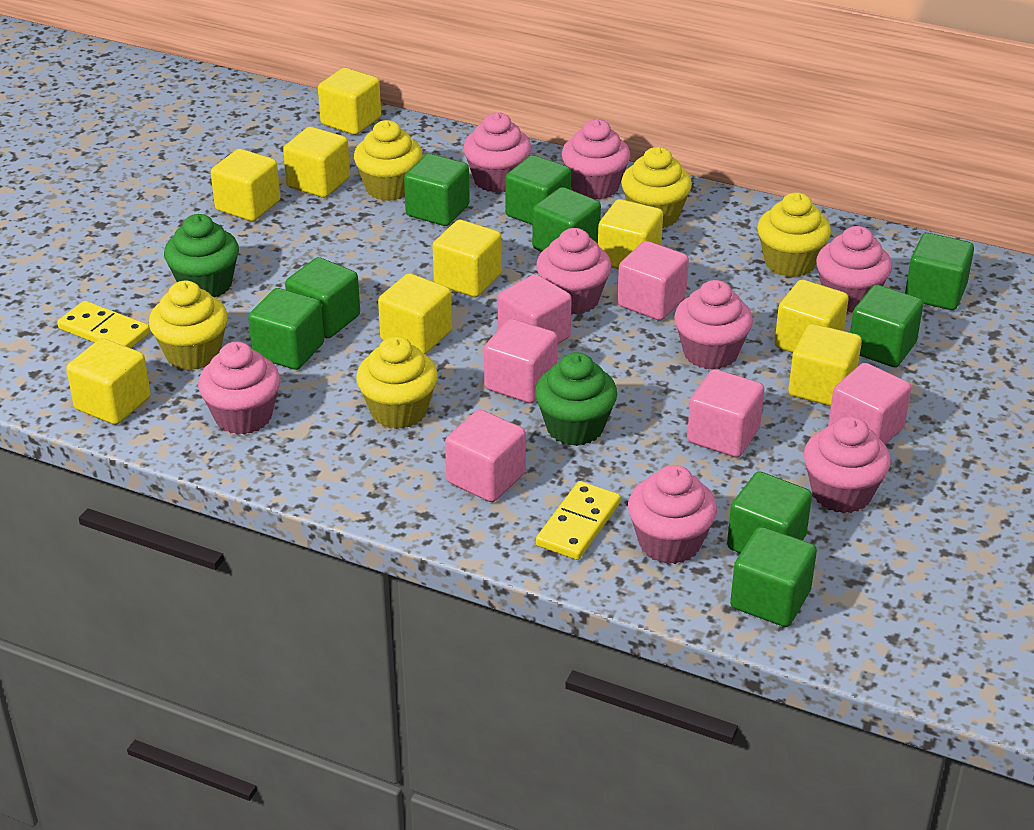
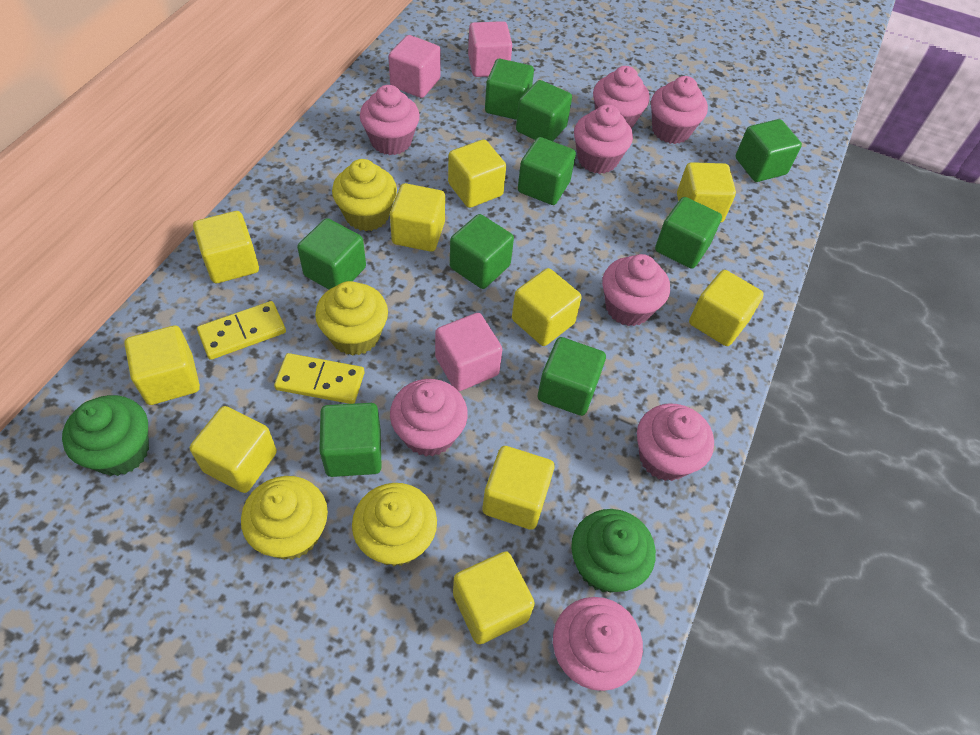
pink cube: [445,409,526,502] [484,319,557,403] [498,274,572,344] [617,241,689,321] [687,369,764,457] [828,363,911,444] = 6 -> [388,35,441,98] [435,313,502,391] [468,21,512,77] = 3
yellow cube: [66,338,151,425] [211,149,280,221] [283,127,350,198] [318,68,381,135] [378,273,452,354] [433,220,502,297] [598,199,663,269] [774,280,849,353] [788,324,862,406] = 9 -> [125,325,200,405] [190,406,277,493] [193,211,259,283] [390,183,445,252] [448,139,506,208] [453,551,535,644] [482,446,554,530] [512,268,582,346] [677,162,736,223] [689,270,764,346] = 10
yellow cupcake: [149,281,228,370] [354,120,423,201] [356,336,438,429] [621,147,692,229] [757,192,831,277] = 5 -> [241,476,328,560] [315,281,388,356] [332,159,397,231] [352,483,437,566] = 4

